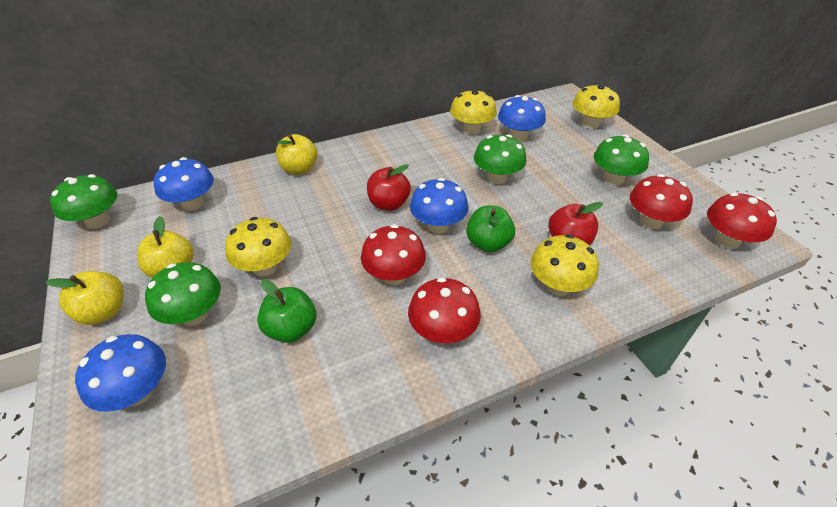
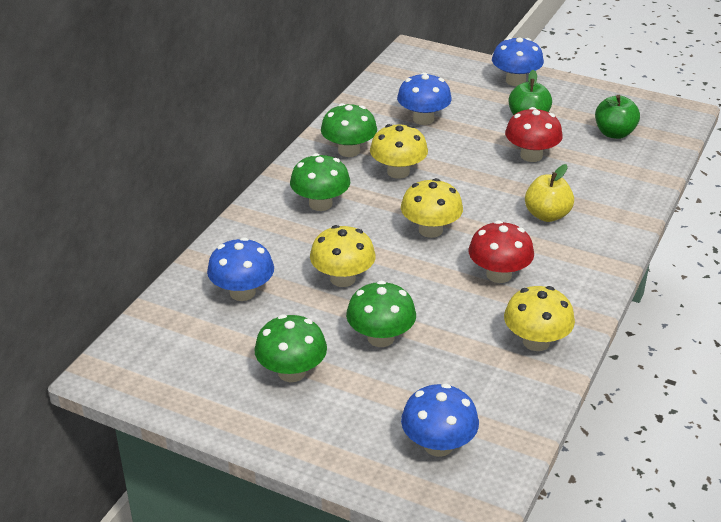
red apple: [367,164,411,211] [548,202,603,245] = 2 -> none = 0
red mushroom: [361,224,426,285] [408,277,481,343] [630,174,693,229] [707,192,777,249] = 4 -> [468,220,534,283] [505,107,563,162] = 2
yellow apple: [46,271,124,325] [137,216,194,278] [276,134,318,174] = 3 -> [525,164,574,222] = 1

